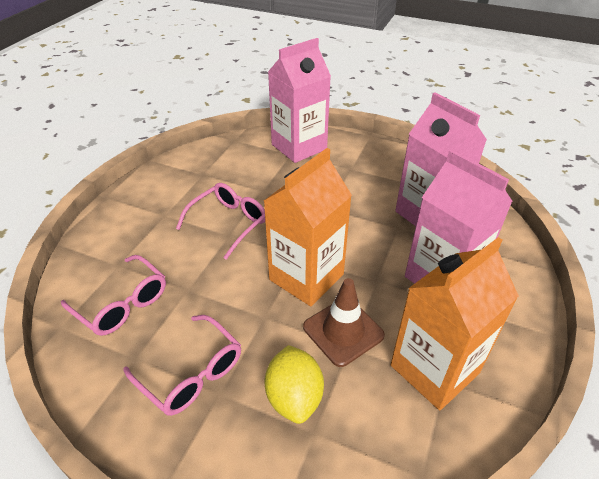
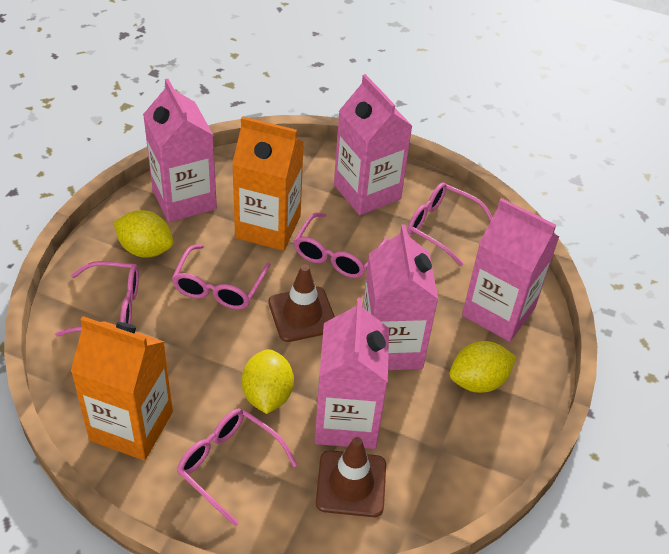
brown traffic cone: [303,278,385,367] = 1 -> [268,264,335,342] [316,437,386,517] = 2
pink carton: [268,38,331,163] [395,93,487,226] [405,149,513,284] = 3 -> [143,79,217,222] [315,298,389,449] [334,74,412,215] [363,224,438,370] [462,198,559,342] = 5
pink glasses: [61,255,166,336] [123,315,241,416] [176,183,265,260] = 3 -> [55,261,139,337] [172,244,271,310] [177,409,297,527] [294,212,389,278] [407,182,493,266] = 5
yellow lemon: [265,345,324,424] = 1 -> [113,210,173,258] [242,349,294,414] [449,341,516,393] = 3

